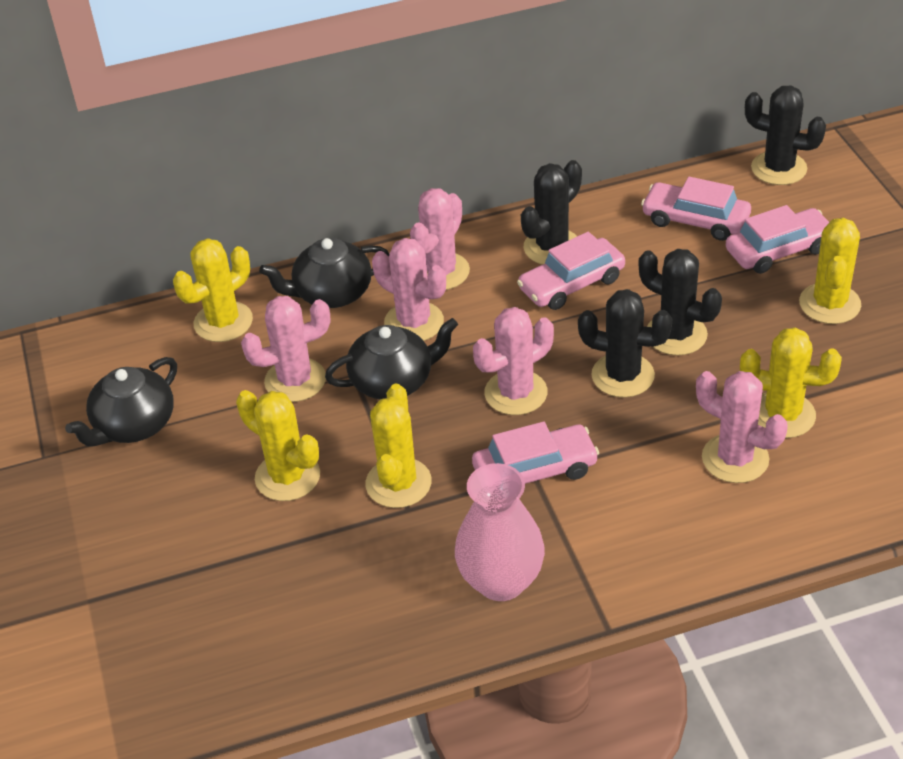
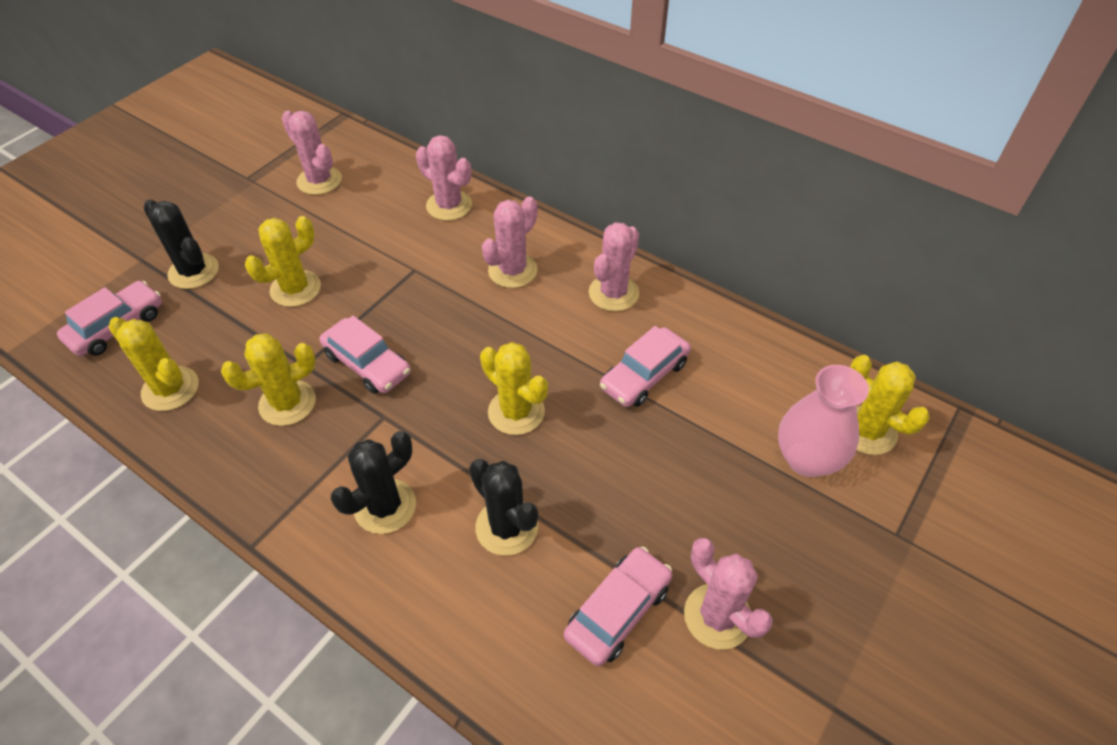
black cactus: [521,160,582,265] [578,289,672,398] [639,249,722,355] [745,86,826,185] = 4 -> [144,199,219,289] [331,431,416,534] [469,459,538,556] = 3
black teapot: [65,357,177,447] [259,238,389,308] [325,318,458,399] = 3 -> none = 0

